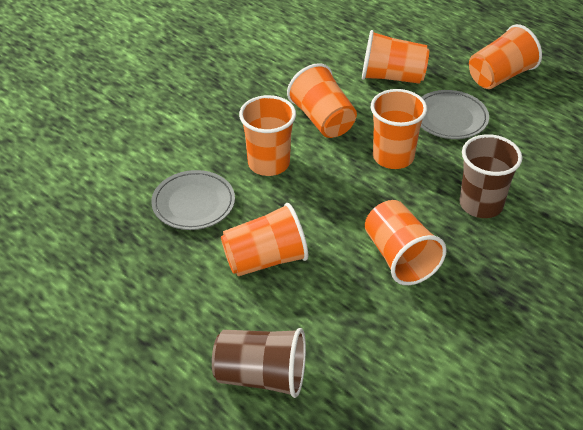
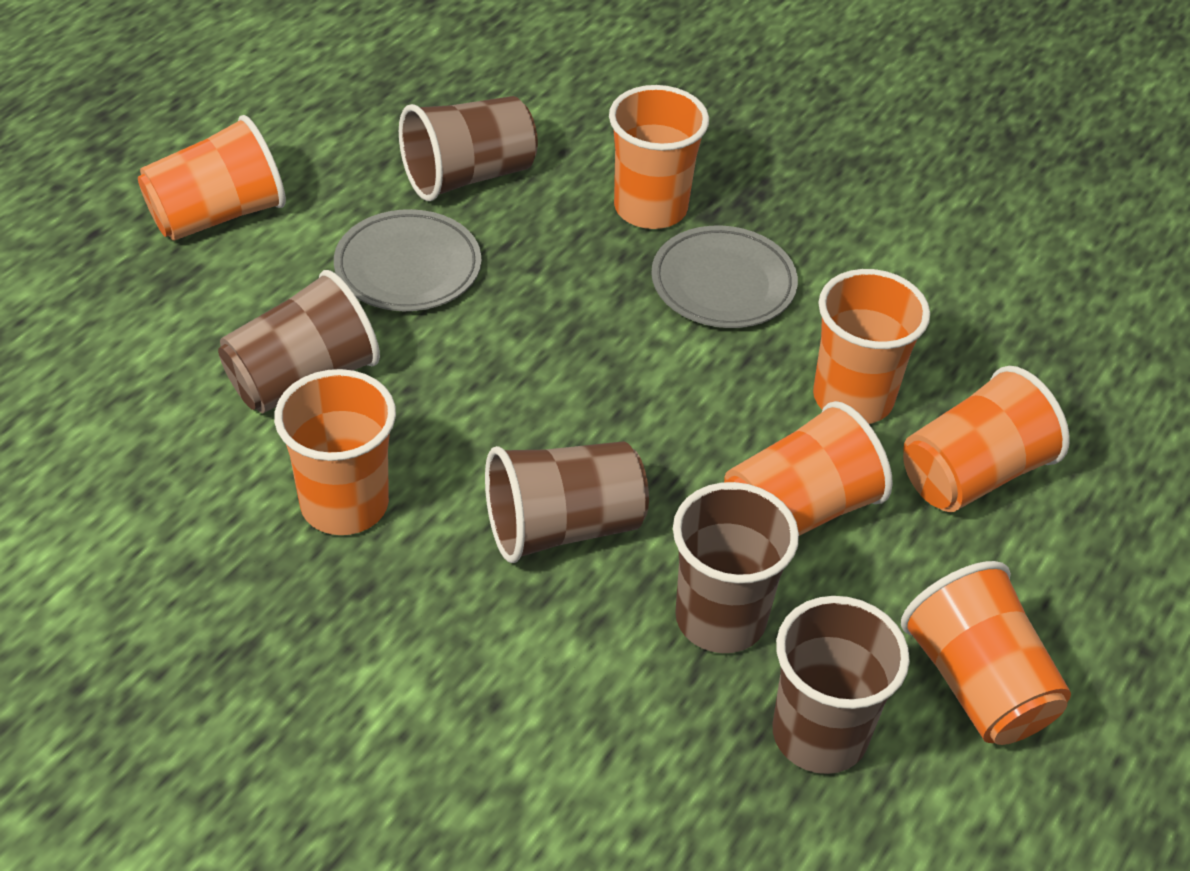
brown cup: [212,328,306,398] [459,134,522,218] = 2 -> [218,270,380,413] [399,96,538,201] [485,441,649,563] [673,482,799,653] [773,596,910,774] = 5

